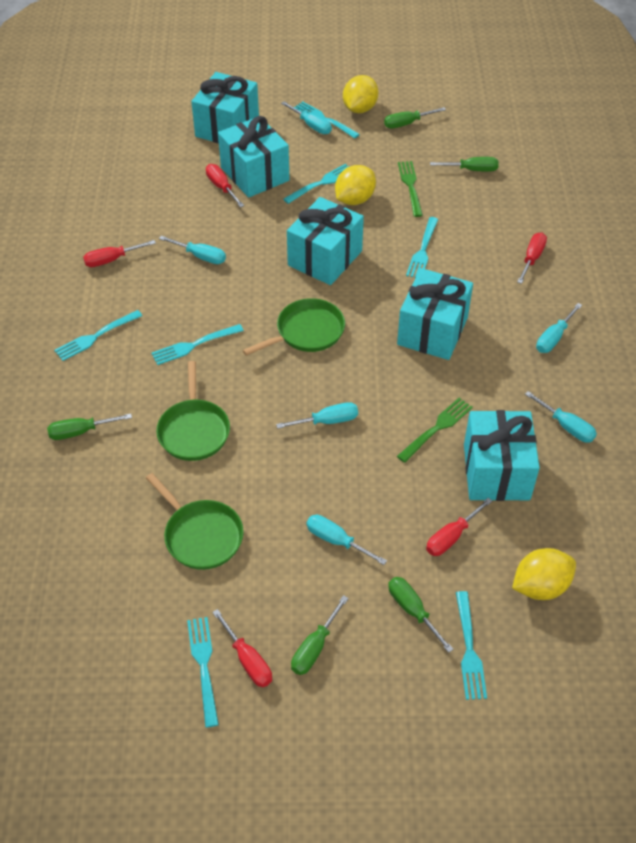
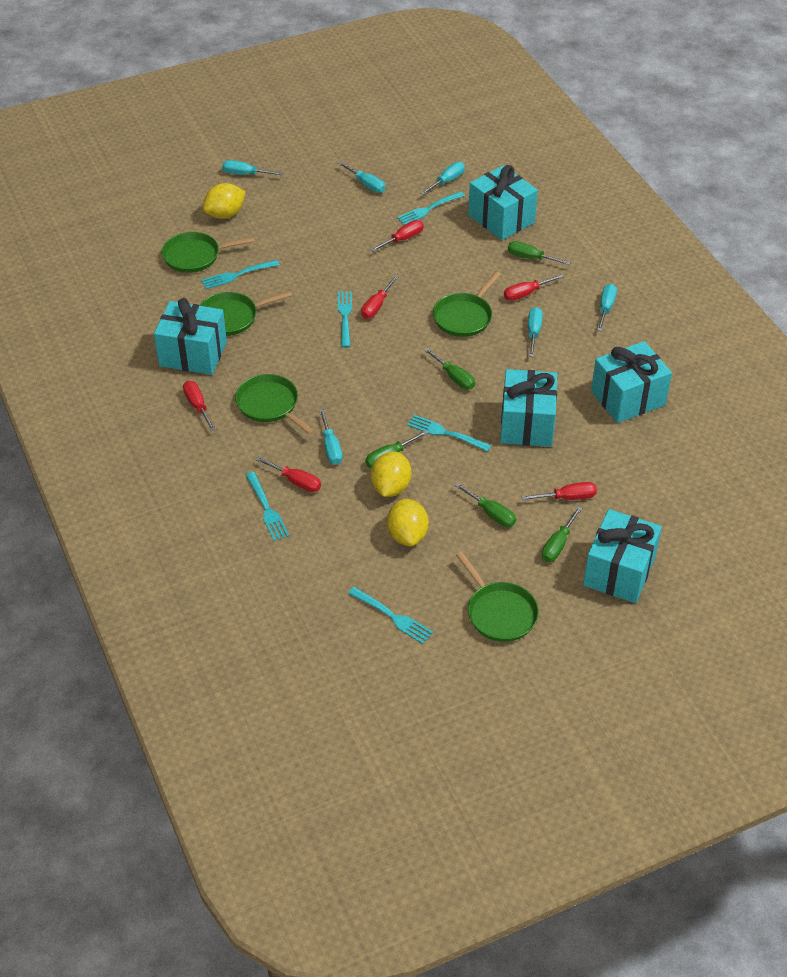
green fork: [397,398,473,463] [398,161,423,217] = 2 -> none = 0
green pan: [146,473,244,570] [156,361,230,461] [243,298,345,356] = 3 -> [162,232,255,273] [200,291,292,336] [235,374,315,435] [433,271,501,337] [456,552,539,642] = 5
red screwdriver: [83,240,156,267] [206,164,244,207] [212,609,272,687] [426,498,492,556] [517,232,547,284] = 5 -> [183,381,216,431] [255,457,321,492] [361,275,399,319] [370,220,424,252] [504,274,564,301] [522,482,597,500] = 6
turquoise fork: [54,310,142,361] [151,324,244,365] [187,617,219,728] [283,164,349,204] [294,101,360,139] [406,217,438,278] [456,591,487,700] = 7 -> [201,260,280,289] [246,472,289,541] [338,291,352,348] [348,587,433,644] [397,191,465,225] [407,415,492,452] = 6

